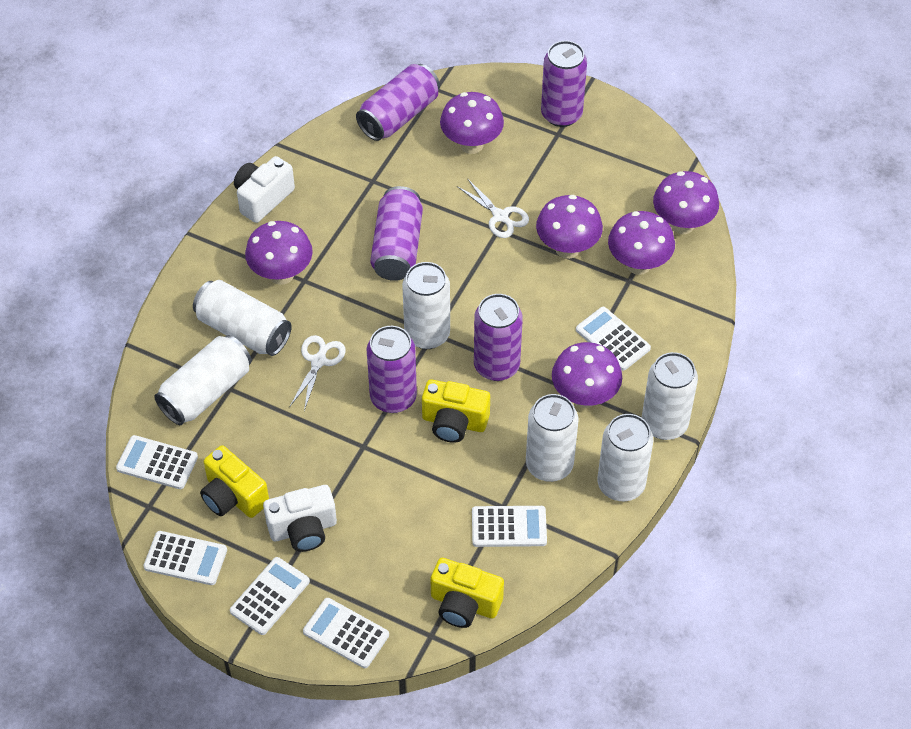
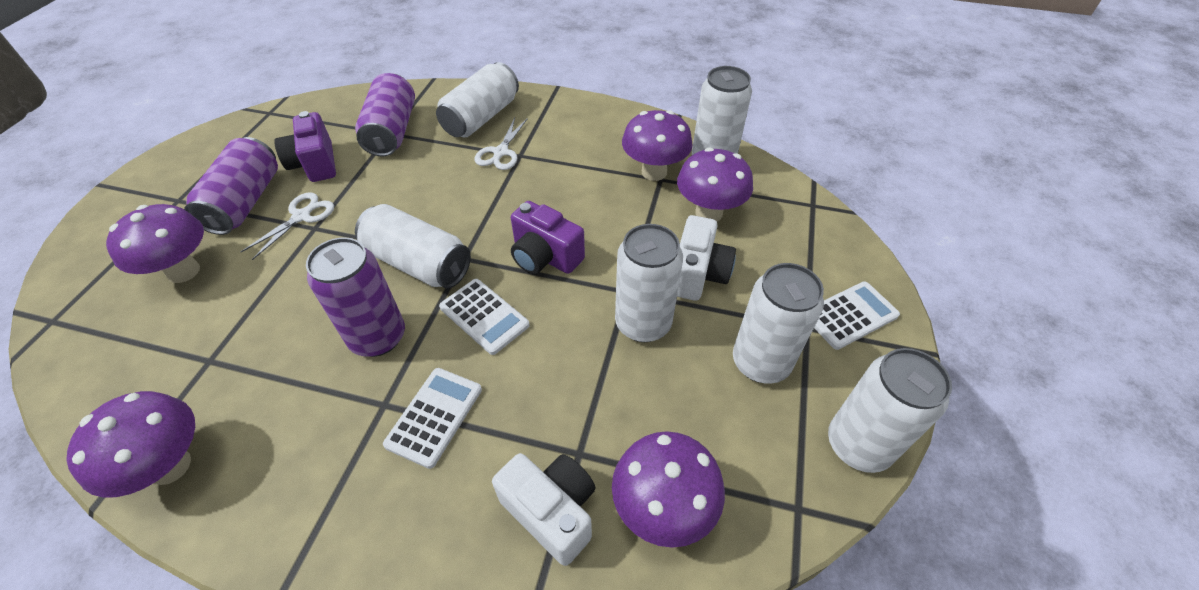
purple camera: none = 0 -> [274,111,336,182] [511,201,585,274] = 2
purple can: [356,64,440,141] [366,326,417,413] [370,186,423,281] [474,294,523,381] [541,41,587,127] = 5 -> [184,137,278,235] [306,237,405,357] [355,73,415,156] = 3
purple mushroom: [245,221,313,285] [440,92,504,154] [536,195,603,259] [552,342,622,408] [608,211,675,275] [653,171,719,234] = 6 -> [66,391,195,497] [106,204,204,283] [612,431,725,548] [622,110,693,181] [677,147,753,221] = 5
white calculator: [116,435,198,489] [143,531,227,585] [230,557,310,635] [303,598,389,668] [472,506,547,547] [576,307,651,371] = 6 -> [383,368,482,469] [439,279,530,355] [814,281,900,350] = 3
yellow camera: [200,446,269,518] [422,379,490,443] [431,558,504,628] = 3 -> none = 0

